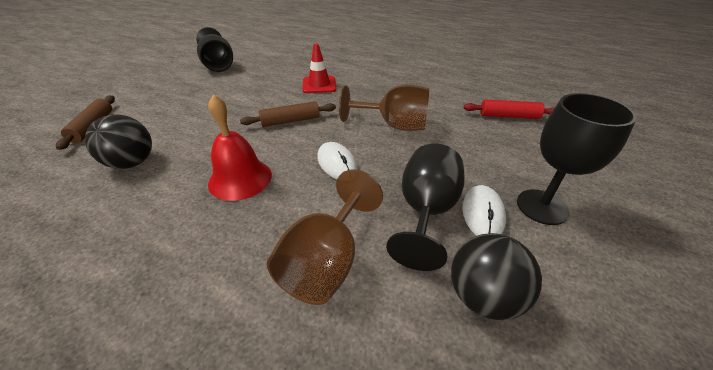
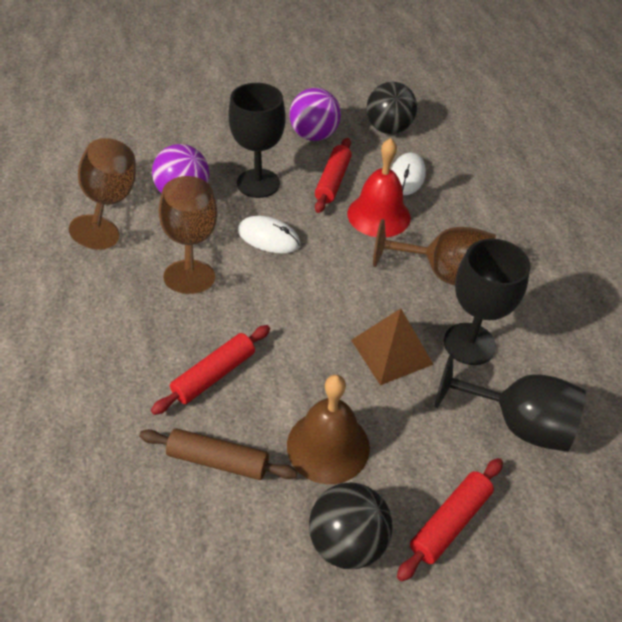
brown bell: none = 0 -> [287,375,370,484] = 1
brown goblet: [267,169,383,305] [339,85,429,131] = 2 -> [69,138,136,249] [159,176,217,294] [373,219,496,286] = 3
brown pyramid: none = 0 -> [351,308,433,385] = 1
brown rolling pin: [56,95,115,150] [240,101,336,127] = 2 -> [139,428,298,480] = 1
purple ball: none = 0 -> [152,144,210,194] [289,88,341,141] = 2
red rolling pin: [464,100,555,119] = 1 -> [151,325,270,415] [315,138,352,213] [397,458,503,582] = 3
red traffic cone: [302,44,336,93] = 1 -> none = 0

